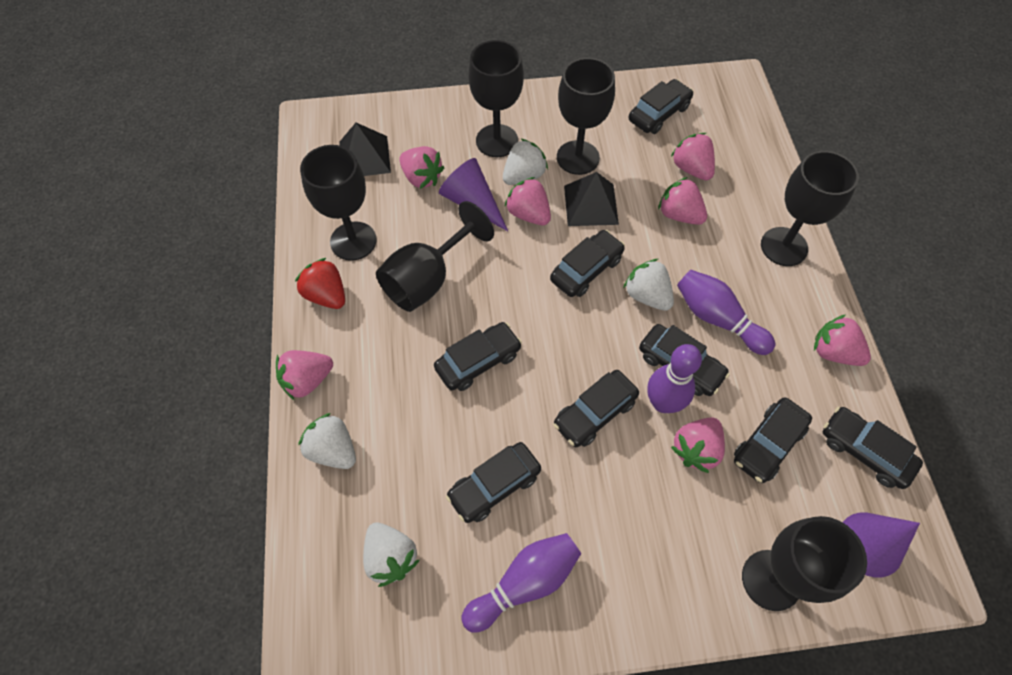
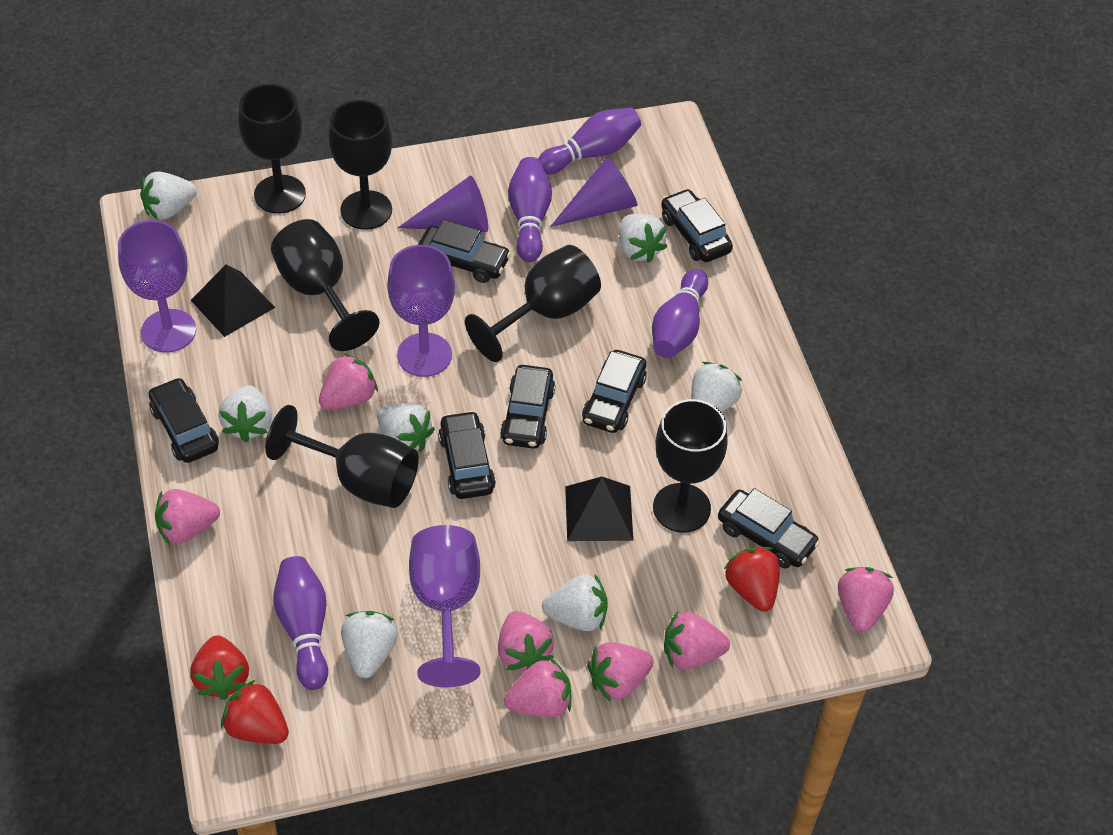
black car: [434,322,522,391] [446,442,541,523] [550,230,625,297] [553,370,639,447] [629,79,694,134] [639,324,730,396] [734,397,812,483] [823,407,923,489] = 8 -> [149,377,219,463] [418,219,511,283] [438,411,496,499] [500,365,555,449] [582,350,647,433] [661,189,733,262] [718,488,820,569] = 7
purple bowling pin: [461,533,581,633] [647,344,702,413] [677,270,775,355] = 3 -> [273,556,328,690] [508,157,552,262] [538,108,641,174] [652,269,708,358] = 4
purple goblet: none = 0 -> [118,220,196,353] [387,245,455,377] [409,525,480,688] = 3
red strawberry: [295,258,345,309] = 1 -> [190,636,249,700] [221,680,289,744] [724,547,780,612] = 3
white strawberry: [298,413,356,469] [363,522,419,587] [503,138,548,185] [623,259,674,311] = 4 -> [140,171,197,220] [218,386,272,442] [341,611,398,678] [377,403,435,452] [542,574,608,631] [620,214,667,263] [691,362,742,413] = 7

